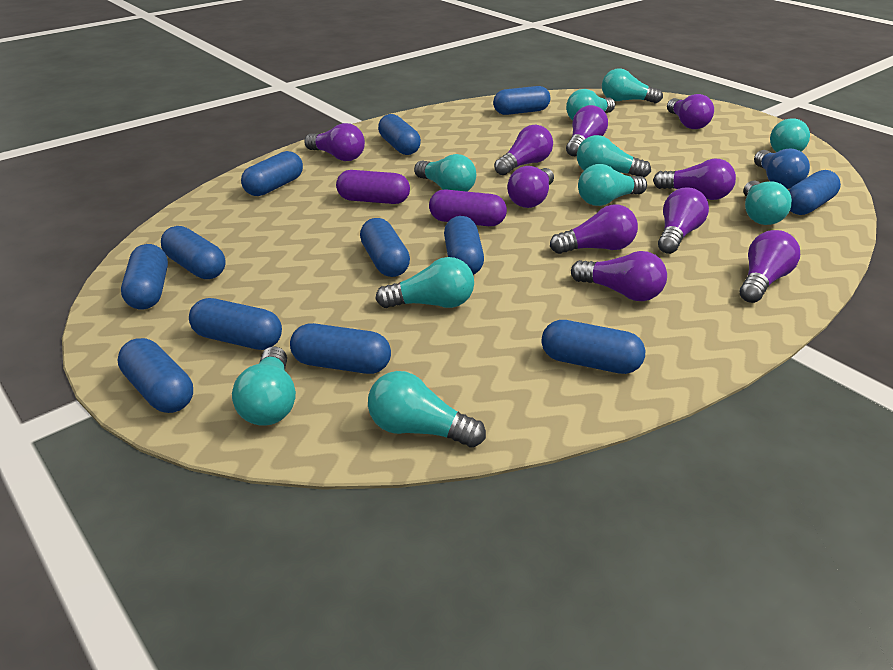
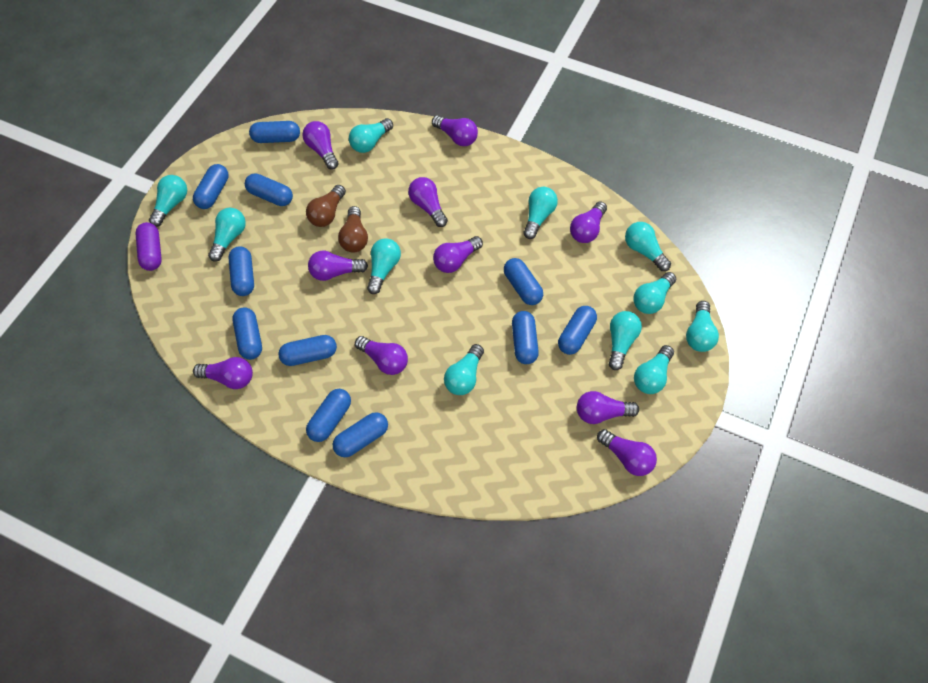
blue capsule: [118,338,193,413] [121,244,168,310] [161,226,226,279] [189,298,282,350] [241,151,303,196] [290,323,391,374] [360,218,410,277] [378,114,421,155] [444,216,484,275] [493,86,551,115] [541,320,645,374] [788,170,841,215] = 12 -> [193,164,229,209] [228,246,254,296] [232,307,262,360] [245,173,293,206] [249,121,300,143] [278,335,337,366] [306,389,351,442] [333,412,388,457] [504,258,543,305] [512,311,539,364] [558,306,597,355] = 11
blue light bulb: [754,149,810,189] = 1 -> none = 0
brown light bulb: none = 0 -> [306,185,346,227] [338,206,368,253] = 2
purple capsule: [336,170,410,204] [429,189,507,226] = 2 -> [135,222,162,271] = 1
turquoise light bulb: [232,346,296,426] [368,371,486,448] [376,257,474,308] [414,154,476,192] [566,89,615,120] [577,135,651,177] [578,164,647,206] [602,68,663,103] [744,181,792,225] [770,118,810,152] = 10 -> [149,175,187,227] [208,208,246,262] [349,118,393,153] [367,238,401,294] [444,344,484,395] [523,187,558,239] [609,311,642,370] [625,222,671,271] [633,272,676,314] [634,345,674,394] [686,301,719,352] = 11

